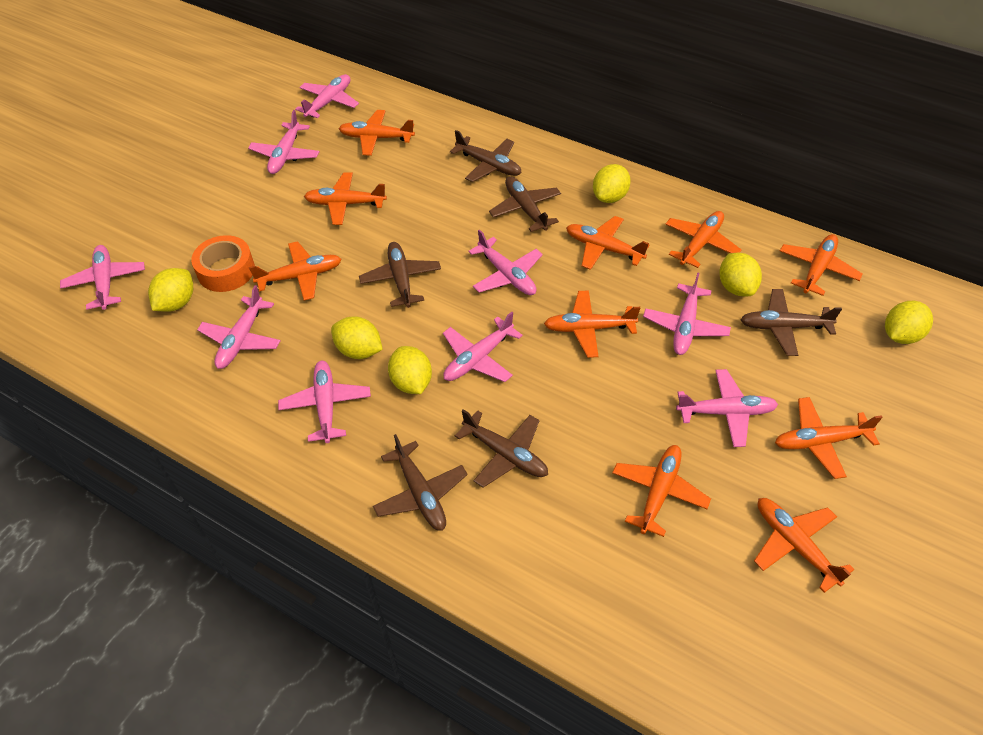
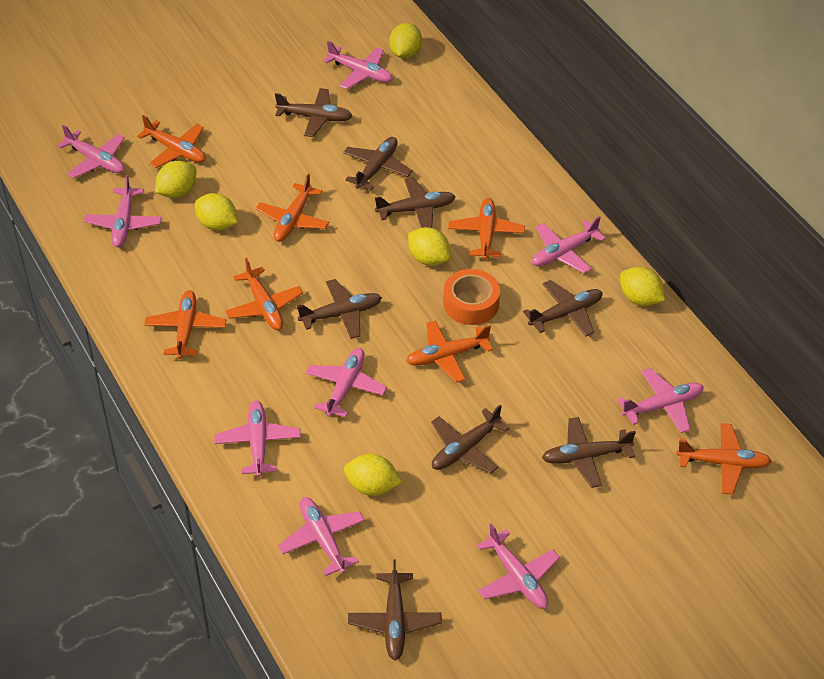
brown plane: [359,242,441,308] [373,434,468,531] [450,130,521,182] [455,409,548,488] [489,177,561,232] [740,289,842,356] = 6 -> [275,88,352,137] [297,279,382,339] [343,137,412,190] [348,560,442,660] [375,177,455,228] [431,405,510,474] [523,280,603,336] [542,417,636,488] = 8
orange plane: [249,241,342,300] [304,172,387,225] [339,110,415,156] [544,290,640,358] [566,216,649,270] [612,445,711,537] [666,211,742,268] [754,498,855,593] [775,397,883,479] [780,234,863,296] = 10 -> [137,115,206,168] [144,290,226,359] [225,258,303,330] [256,173,329,242] [406,320,493,383] [448,198,525,260] [676,423,772,494] = 7

